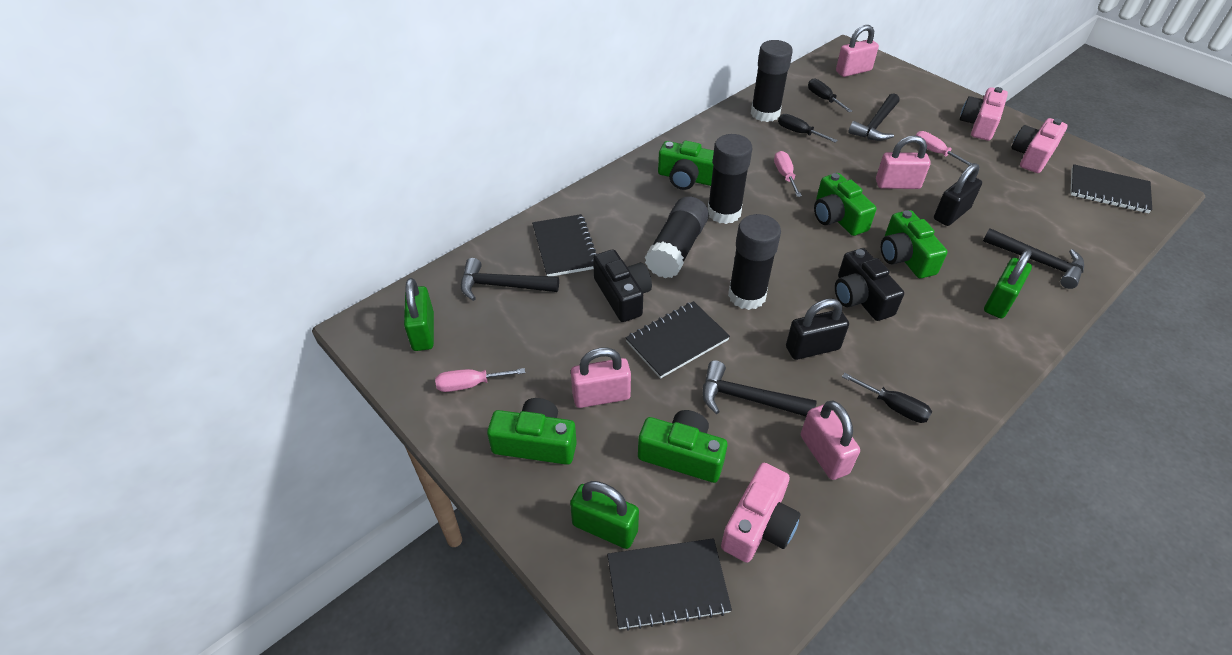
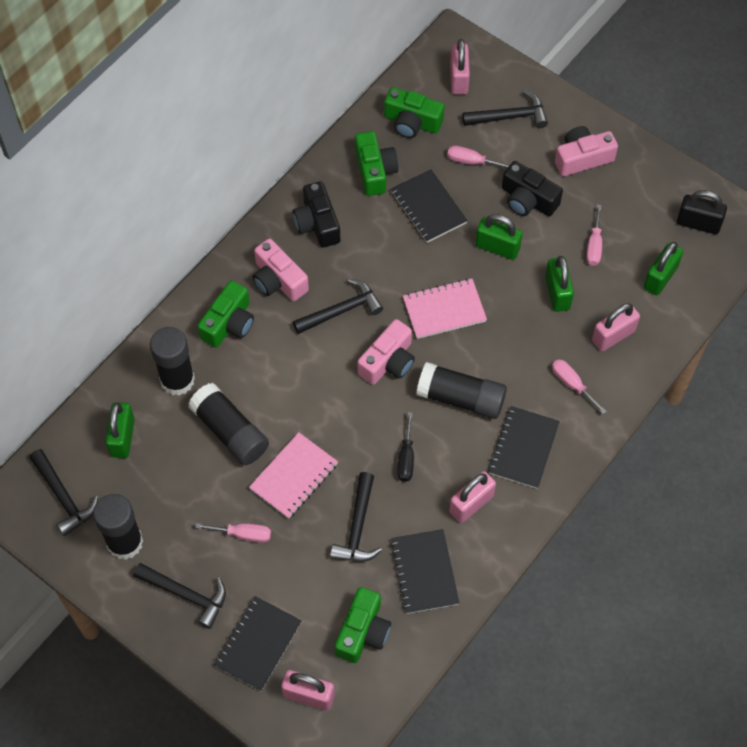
black hammer: [461,258,559,301] [703,361,817,416] [848,93,900,141] [983,228,1084,289] = 4 -> [29,449,98,536] [133,563,226,629] [293,279,383,334] [330,472,382,562] [462,91,548,128] = 5
black padlock: [786,298,849,360] [934,163,982,226] = 2 -> [677,190,727,234] = 1
black screwdriver: [778,114,838,143] [808,78,852,112] [842,373,932,423] = 3 -> [397,412,414,482] = 1
green camera: [487,398,577,465] [638,410,728,483] [658,141,714,190] [814,173,877,236] [881,210,948,278] = 5 -> [197,281,254,348] [335,587,391,663] [355,131,399,196] [384,87,445,138] = 4
green padlock: [404,278,434,351] [570,481,639,549] [984,249,1032,319] = 3 -> [105,402,135,458] [475,214,523,260] [545,256,574,312] [644,242,684,296] = 4
pink notebook: none = 0 -> [249,432,338,519] [403,278,487,339] = 2
pink screwdriver: [435,368,525,392] [774,151,802,197] [915,131,972,165] = 3 -> [195,523,271,543] [447,146,510,168] [552,359,607,414] [586,205,602,266] = 4

